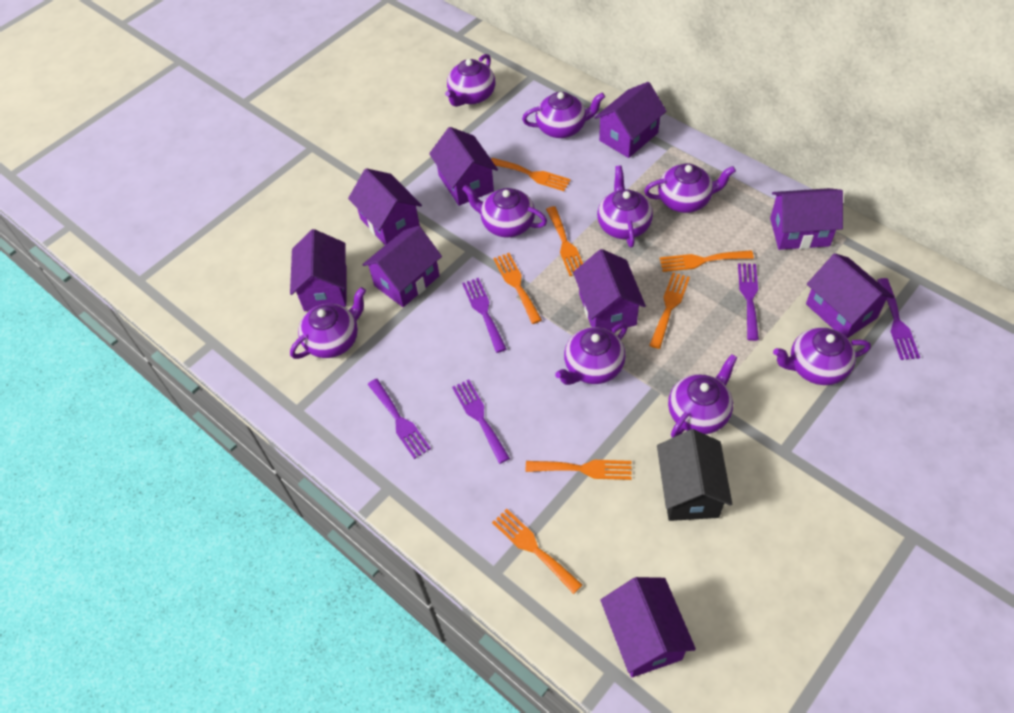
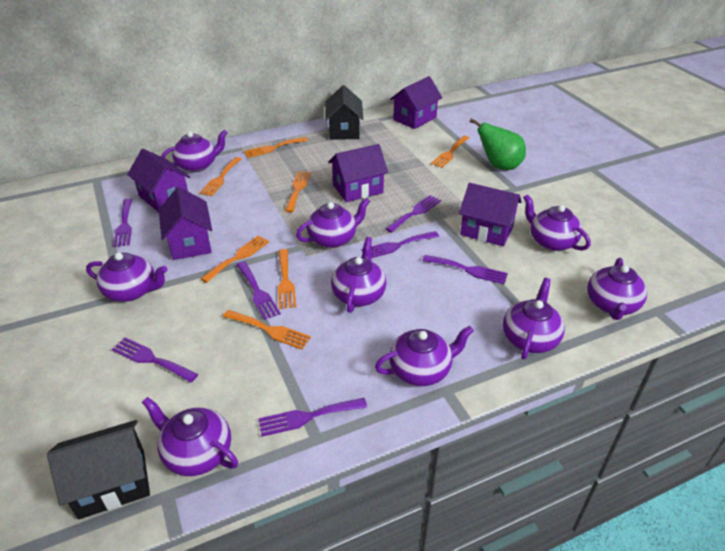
black house: [657,429,732,521] = 1 -> [47,420,150,519] [325,85,363,140] = 2
green pear: none = 0 -> [469,118,526,170] = 1
purple fork: [368,379,431,459] [452,380,510,464] [462,278,506,353] [738,263,759,341] [877,278,920,360] = 5 -> [112,338,198,383] [113,199,132,247] [237,261,281,320] [258,398,367,437] [361,231,439,258] [385,195,441,233] [422,255,508,284] = 7
purple house: [290,229,347,311] [348,168,422,245] [362,226,442,307] [429,127,498,206] [573,249,646,331] [594,82,666,158] [600,577,696,677] [770,188,843,250] [806,253,894,338] = 9 -> [127,149,190,212] [159,187,212,260] [329,144,388,202] [390,76,442,129] [459,183,522,246] = 5

